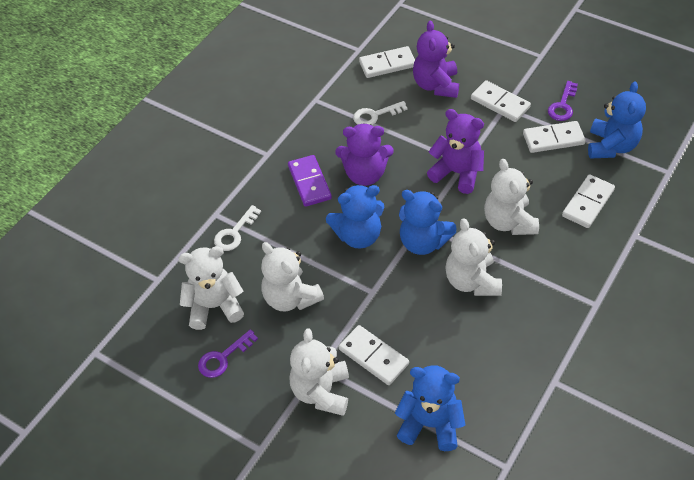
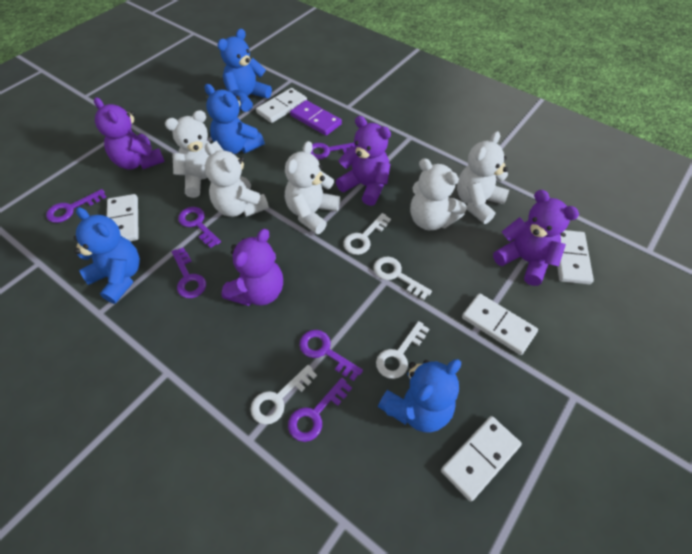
purple key: [198,329,258,378] [548,81,578,121] = 2 -> [46,189,106,223] [171,247,206,298] [178,207,221,248] [288,378,352,442] [299,330,363,381] [311,143,356,160] = 6
purple teddy bear: [336,123,394,186] [413,21,459,98] [427,109,484,194] = 3 -> [94,97,165,169] [221,229,283,306] [336,116,391,206] [493,190,579,286] = 4
white key: [214,205,261,251] [353,101,408,125] = 2 -> [250,365,317,425] [343,213,391,255] [373,257,432,300] [376,321,429,379] = 4

